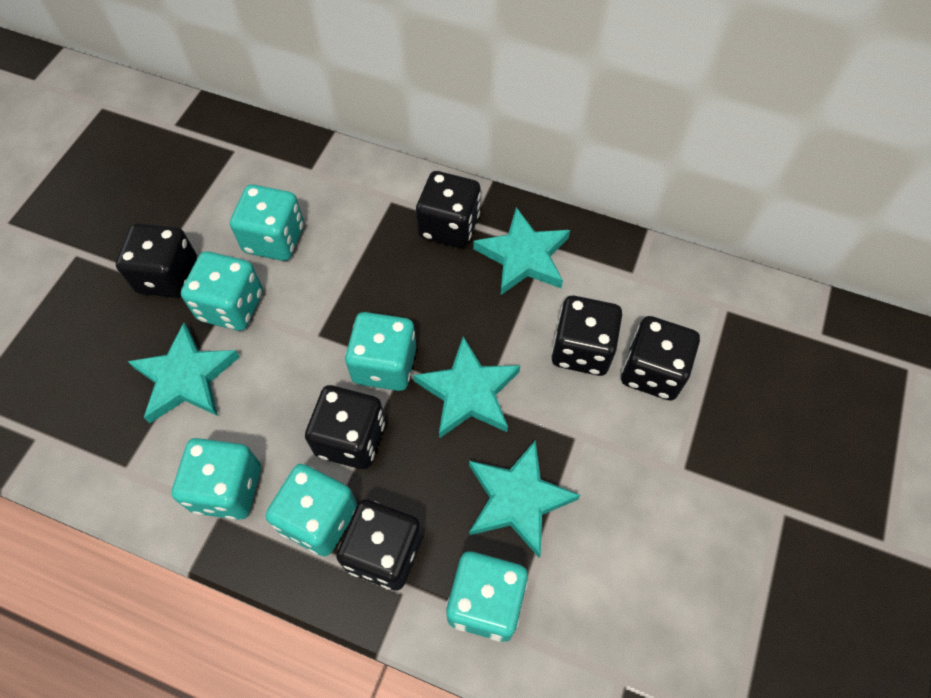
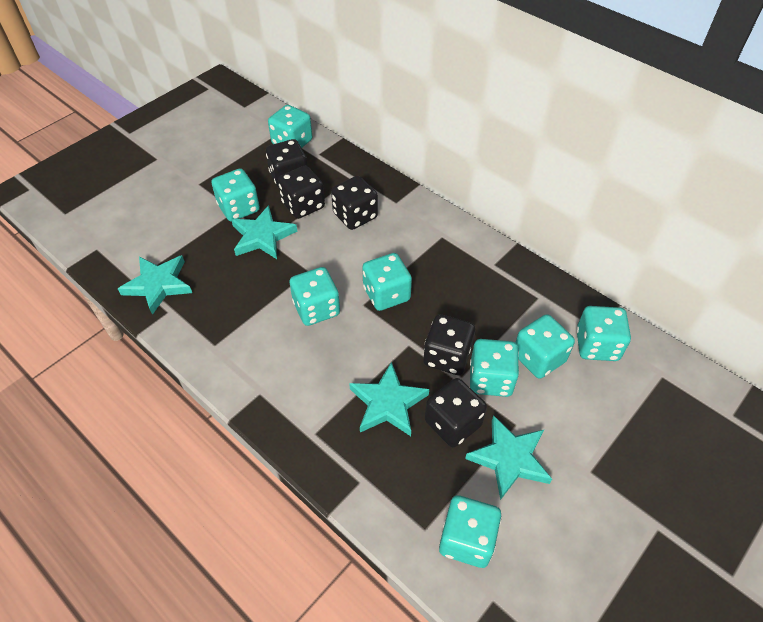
black dice: [116,223,197,298] [305,385,385,469] [336,500,423,590] [416,171,481,248] [551,296,622,376] [621,316,700,401] = 6 -> [266,139,308,188] [278,166,325,219] [331,176,378,230] [423,314,475,375] [425,378,487,448] = 5
turquoise dice: [172,438,261,520] [181,251,263,331] [230,184,304,261] [266,464,357,556] [345,312,417,391] [446,551,528,642] = 6 -> [211,168,260,222] [268,105,312,148] [290,267,340,326] [362,253,412,311] [439,495,501,568] [470,339,519,397] [515,314,575,379] [576,306,631,361] = 8

